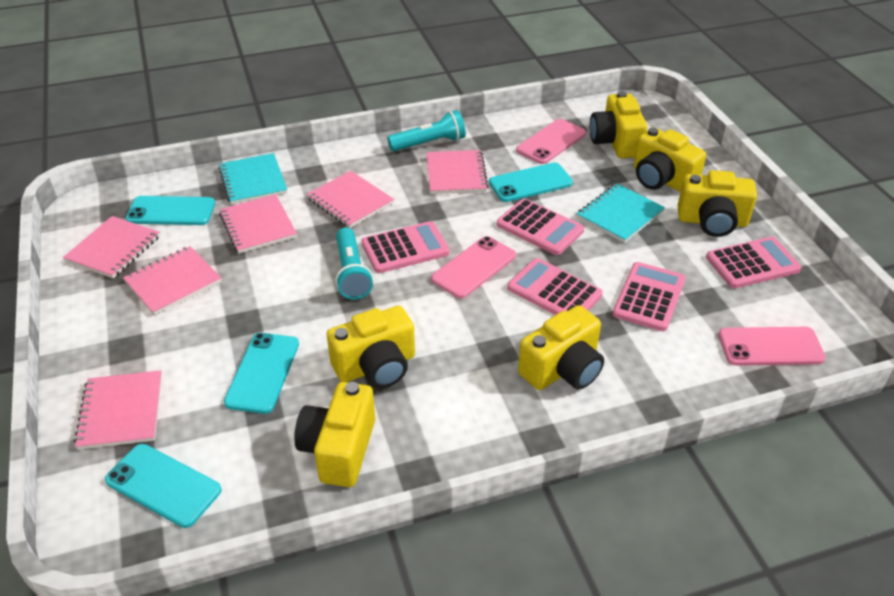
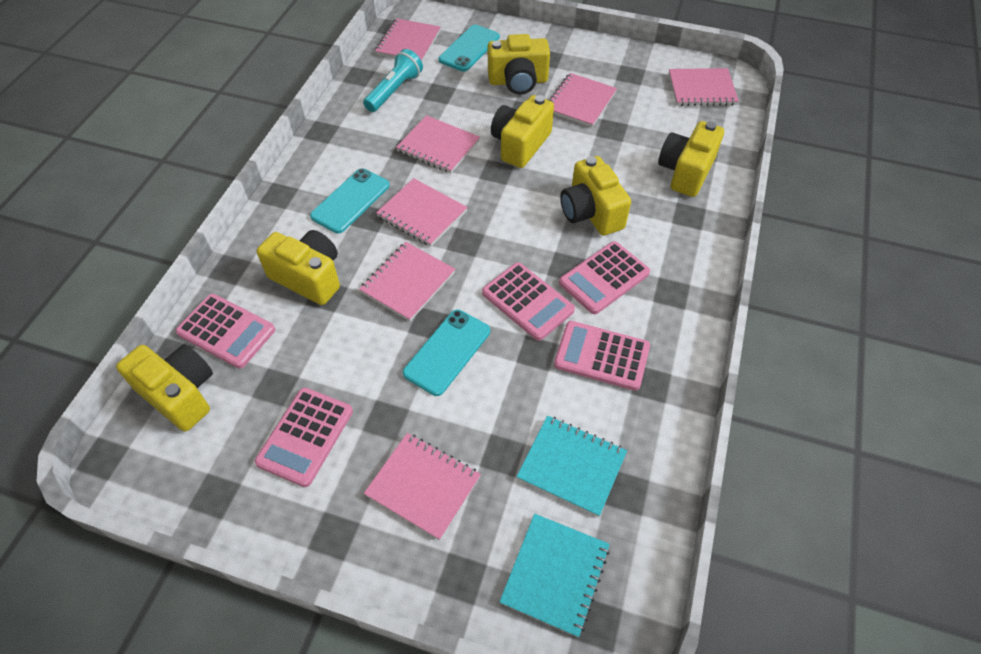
pink notebook: [63,216,160,279] [74,370,162,450] [123,246,222,315] [219,194,297,253] [306,171,394,228] [426,150,488,194] = 6 -> [359,242,455,321] [364,433,481,540] [375,18,441,62] [376,178,468,247] [396,115,480,173] [549,73,617,127] [669,68,739,106] = 7
pink phone: [431,236,516,298] [516,119,586,164] [718,327,826,366] = 3 -> none = 0
turquoise flashlight: [335,228,373,299] [387,110,466,151] = 2 -> [363,49,423,112] = 1
turquoise phone: [105,444,222,528] [126,196,215,225] [224,333,299,414] [489,162,573,202] = 4 -> [310,168,389,233] [403,309,490,396] [439,25,500,72] = 3

